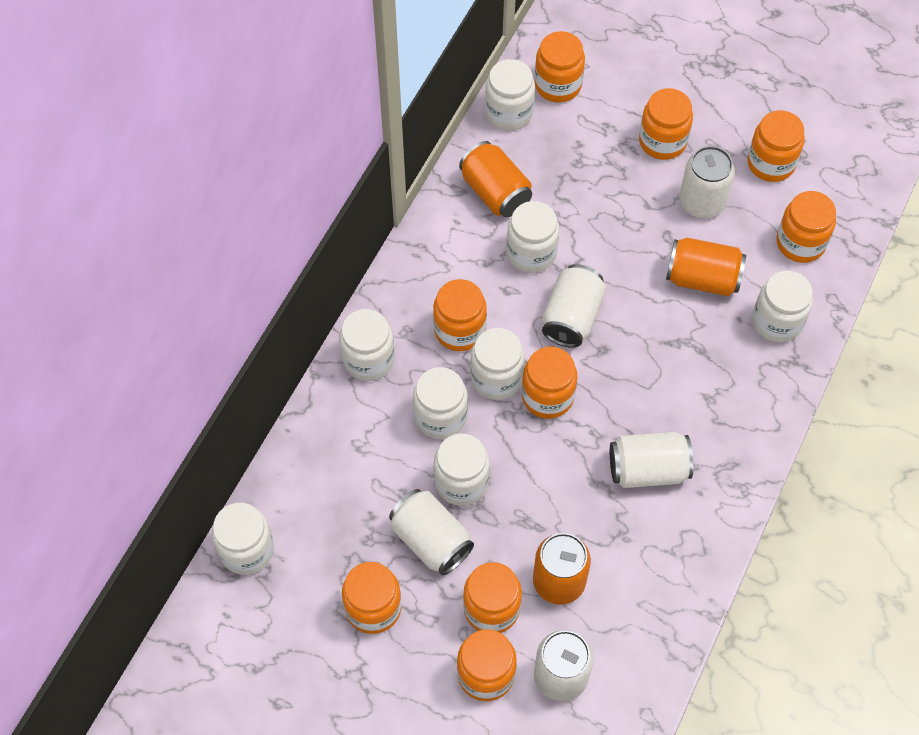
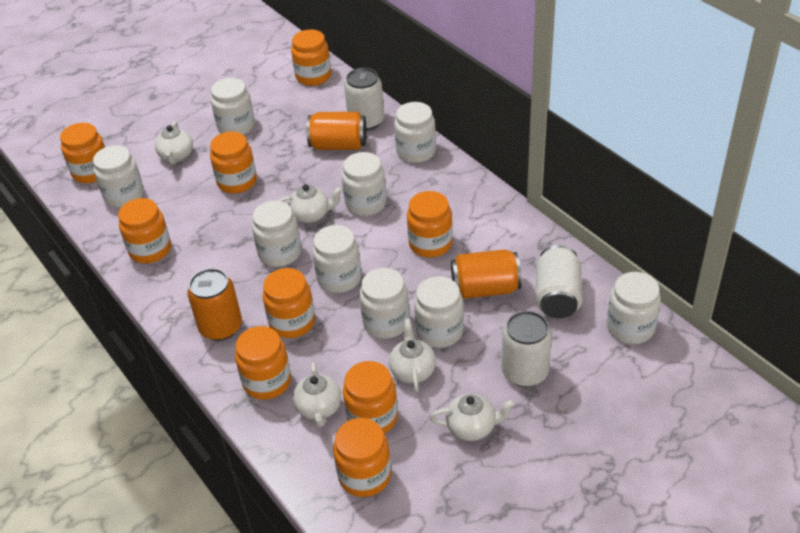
white can: [389,489,474,575] [534,630,594,702] [542,264,606,348] [610,432,694,488] [679,146,735,218] = 5 -> [344,68,384,131] [501,311,552,387] [536,245,582,318] = 3
white jar: [212,503,274,575] [339,309,395,381] [413,367,468,439] [434,433,490,506] [470,328,525,400] [485,59,535,130] [506,201,559,273] [752,271,813,343] = 8 -> [93,145,144,208] [211,78,255,135] [252,201,301,267] [312,225,362,293] [342,152,387,216] [359,268,410,339] [394,102,436,163] [414,276,464,348] [606,272,661,344] = 9
white teapot: none = 0 -> [155,121,193,165] [278,184,343,223] [293,362,341,427] [389,318,436,392] [430,394,515,441] = 5

